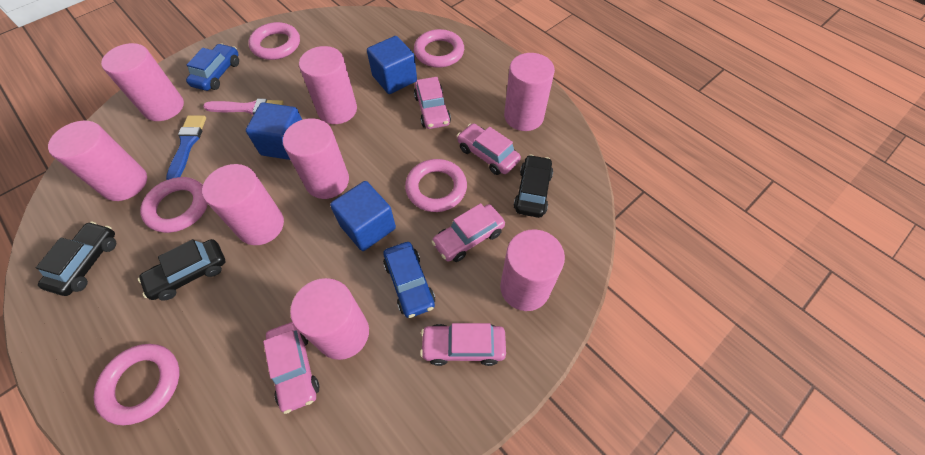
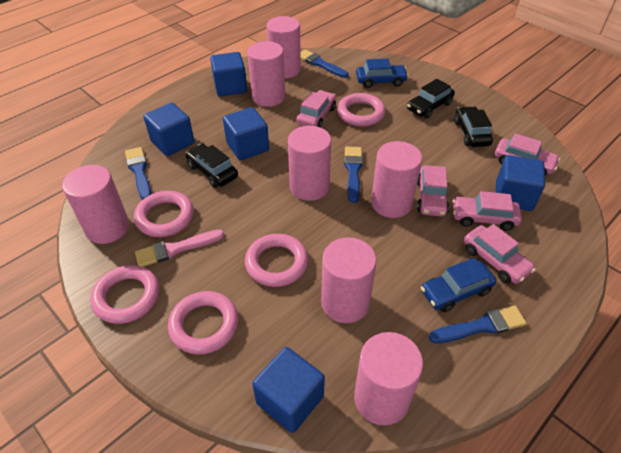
blue brush: [166,115,206,180] = 1 -> [125,147,151,200] [301,50,349,78] [344,147,363,203] [429,306,527,343] = 4
blue cube: [246,102,302,160] [330,181,396,251] [367,36,417,94] = 3 -> [143,103,195,156] [210,52,247,97] [223,107,269,160] [252,347,325,433] [496,155,545,211] = 5
pink cylinder: [48,121,147,201] [101,43,184,121] [202,164,284,245] [283,118,349,199] [290,278,369,360] [299,46,357,124] [500,229,565,311] [504,53,555,131] = 8 -> [62,165,129,244] [247,41,285,107] [266,16,301,78] [288,126,331,201] [321,237,377,323] [354,332,423,426] [371,141,422,218] = 7

